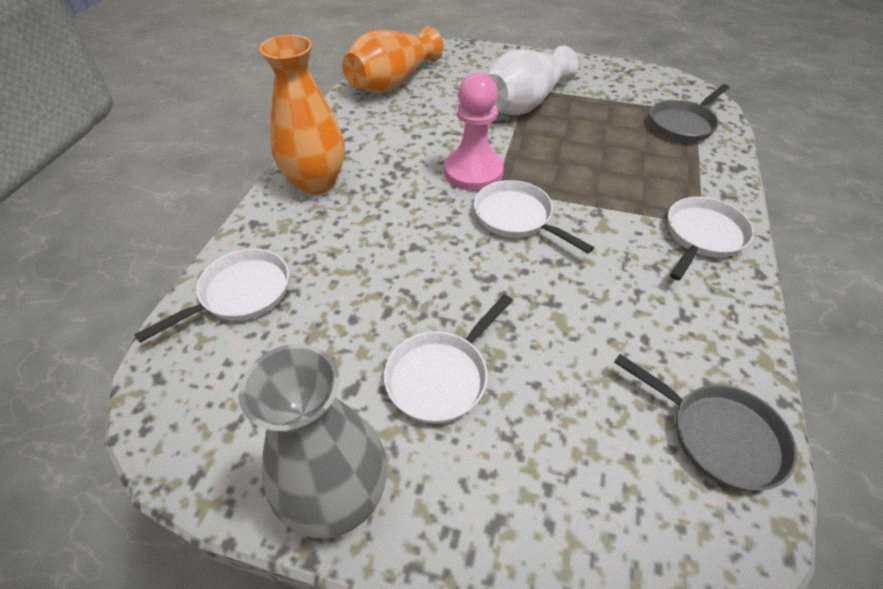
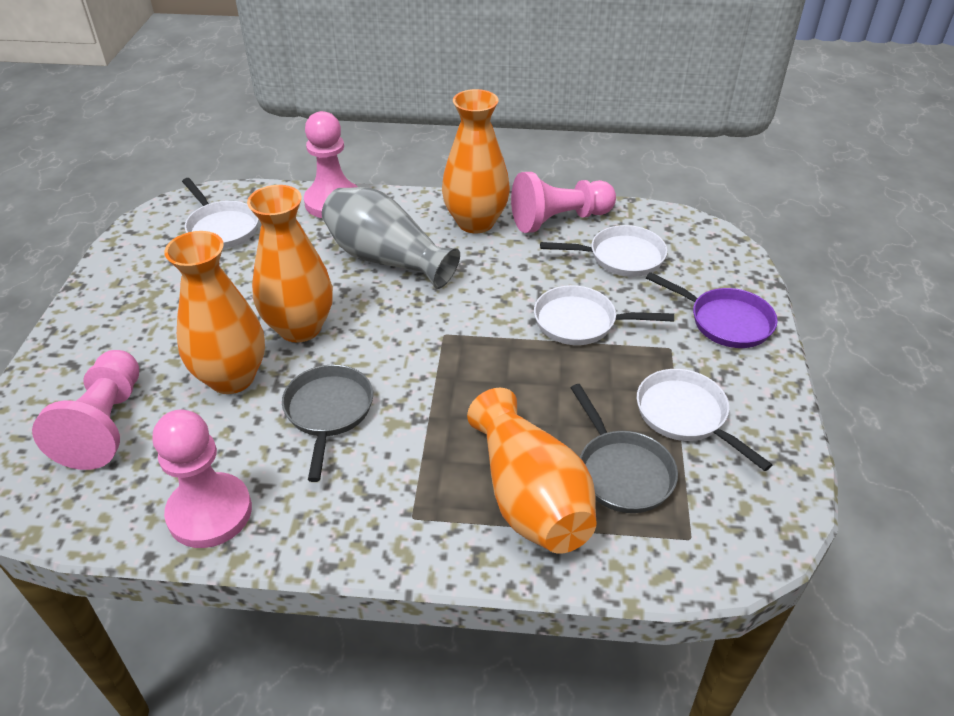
orange vase: [259,34,345,195] [342,26,443,93] = 2 -> [164,231,265,394] [247,185,333,343] [442,89,510,233] [467,388,596,554] = 4
pink pawn: [444,73,504,191] = 1 -> [32,350,139,470] [153,410,252,548] [304,111,358,218] [511,172,616,233] = 4
purple pan: none = 0 -> [646,272,778,348] = 1
white vase: [486,46,579,115] = 1 -> none = 0

